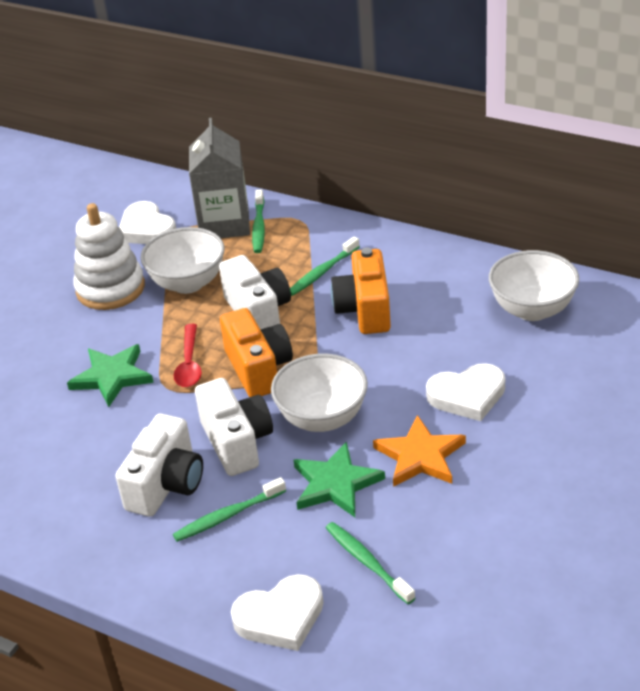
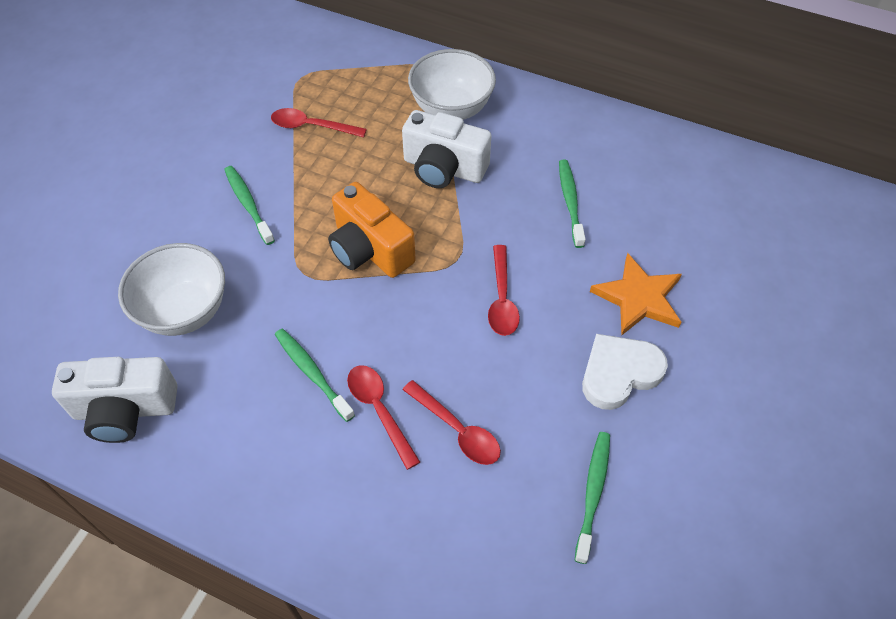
green star: [67,344,154,407] [294,442,385,517] = 2 -> none = 0
grey carton: [189,118,250,238] = 1 -> none = 0
orange camera: [220,308,293,397] [330,248,391,334] = 2 -> [328,182,416,278] = 1
red spoon: [173,324,202,387] = 1 -> [271,108,367,137] [347,365,420,470] [402,380,501,465] [488,245,520,336] = 4
white bowl: [141,227,225,294] [271,354,368,432] [489,250,579,321] = 3 -> [118,243,225,336] [408,49,496,120] = 2
white camera: [115,414,203,517] [195,378,273,476] [219,255,291,330] = 3 -> [52,357,177,443] [402,110,491,188] = 2
white heart: [119,201,176,244] [231,574,324,651] [426,363,505,421] = 3 -> [582,334,668,410] = 1
white stacking toy: [73,203,145,310] = 1 -> none = 0

